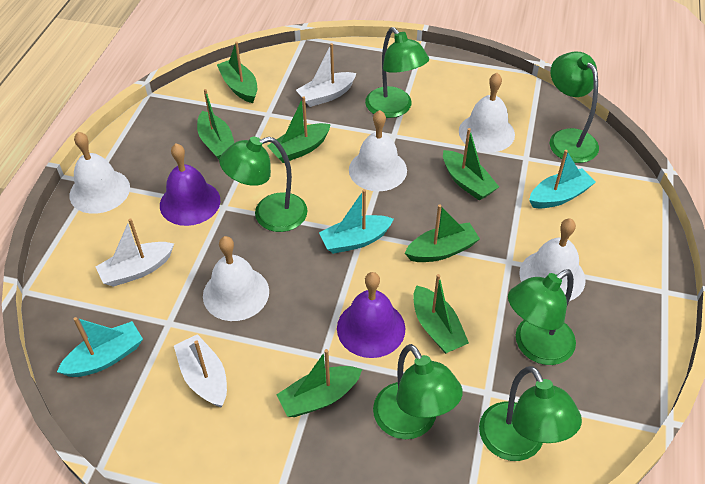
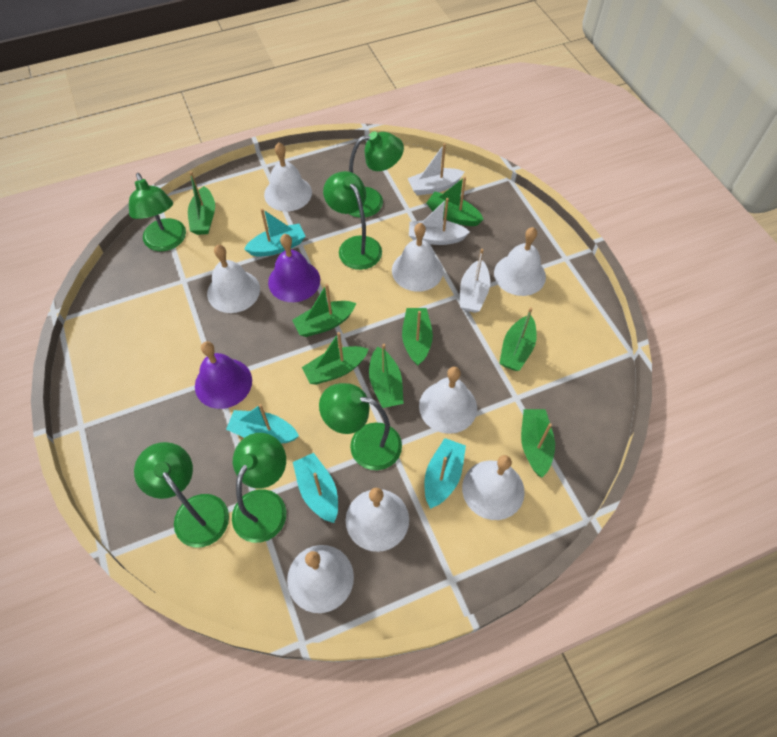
green boat: [197,89,234,160] [217,41,257,103] [267,96,331,163] [277,349,362,417] [405,205,480,262] [413,274,469,354] [443,128,499,201] = 7 -> [188,171,215,235] [292,284,356,337] [302,332,369,385] [369,344,404,408] [402,308,433,366] [426,177,484,226] [499,307,537,371] [521,409,555,477] = 8
turquoise boat: [57,317,143,377] [319,189,394,254] [529,150,596,208] = 3 -> [226,404,299,444] [244,208,306,257] [293,453,338,523] [424,438,466,509] = 4
white bell: [69,132,130,214] [203,236,269,321] [349,110,407,191] [459,73,515,152] [519,218,586,301] = 5 -> [207,245,260,313] [264,143,312,212] [287,545,354,613] [346,488,409,552] [392,223,443,292] [419,367,477,434] [462,455,525,520] [494,227,546,296] = 8

